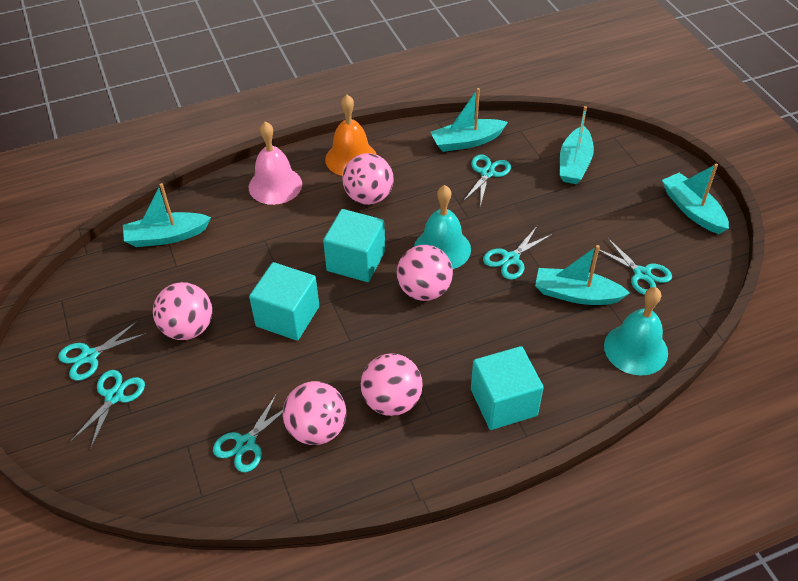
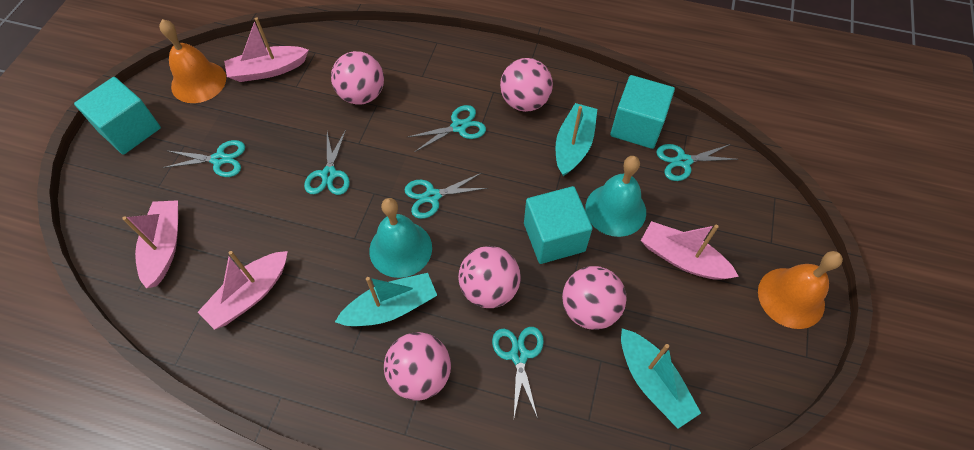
orange bell: [325,95,377,176] = 1 -> [159,19,226,103] [758,251,843,329] = 2
pink bell: [249,121,302,205] = 1 -> none = 0
pink boat: none = 0 -> [122,200,178,288] [198,251,288,330] [224,17,309,82] [641,221,739,280] = 4
turquoise boat: [123,183,211,247] [430,88,508,152] [535,245,630,305] [559,106,594,184] [662,163,729,234] = 5 -> [335,273,437,326] [556,103,597,176] [621,328,701,429] = 3

